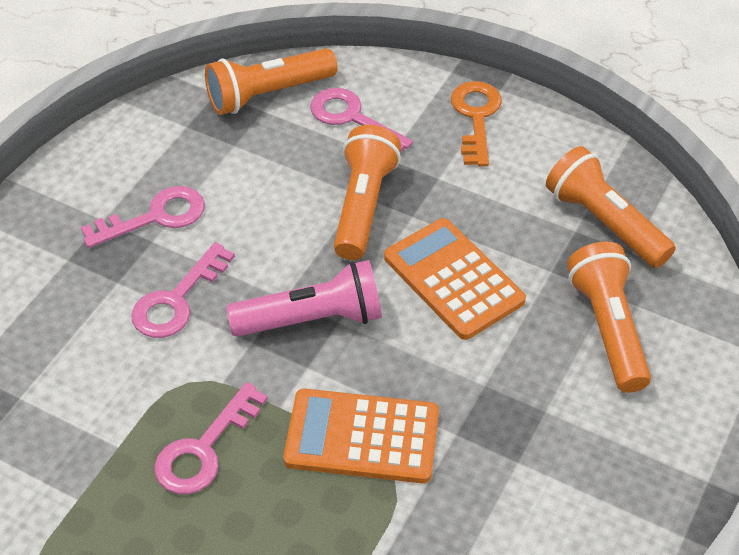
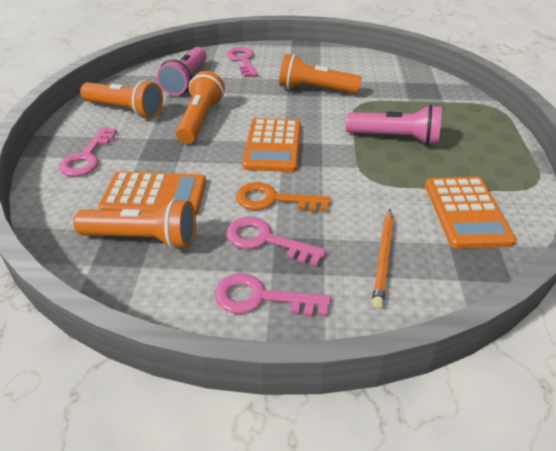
orange calculator: [283,389,439,484] [384,218,526,340] = 2 -> [99,172,206,215] [242,118,301,172] [425,177,516,249] = 3
orange pencil: none = 0 -> [372,209,393,309] = 1
pink flashlight: [226,260,382,337] = 1 -> [157,47,207,95] [346,105,442,145] = 2

